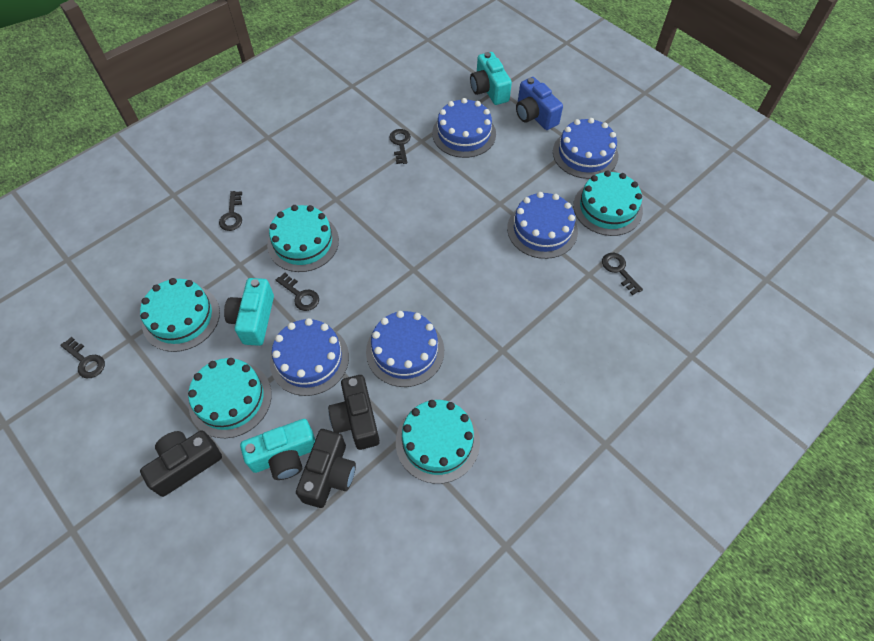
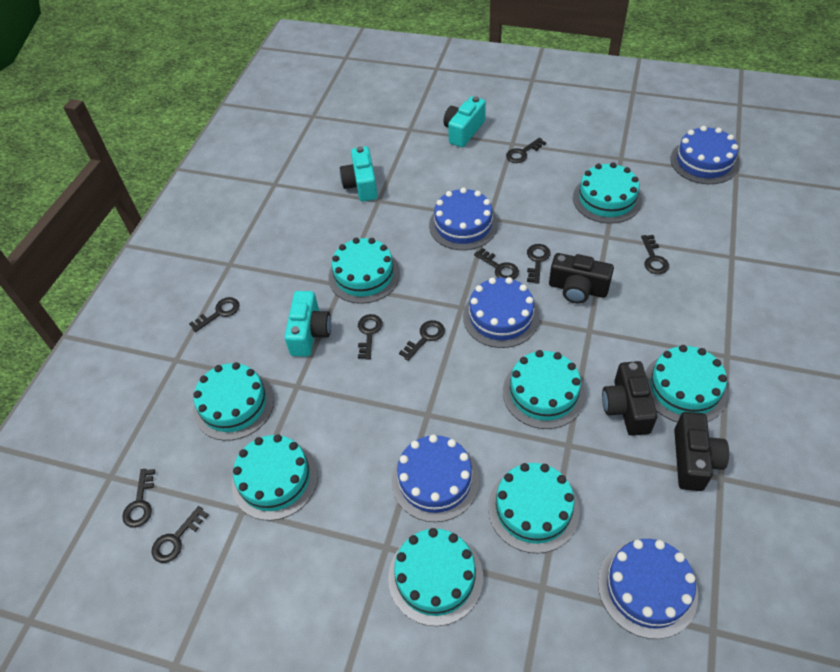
black key: [60,337,105,378] [219,191,242,231] [276,273,319,311] [389,129,411,164] [602,253,643,295] = 5 -> [122,469,155,528] [152,506,209,563] [189,297,240,332] [358,314,383,360] [399,320,445,361] [474,248,519,280] [506,138,546,163] [527,244,551,284] [641,235,669,274] = 9
blue camera: [516,77,563,130] = 1 -> none = 0
turquoise cake: [140,278,220,352] [188,358,272,438] [267,205,339,272] [396,400,480,484] [573,171,643,236] = 5 -> [193,362,274,441] [232,434,318,521] [328,238,400,304] [388,528,483,626] [488,463,580,554] [503,350,586,429] [573,162,642,224] [645,345,728,422] = 8

